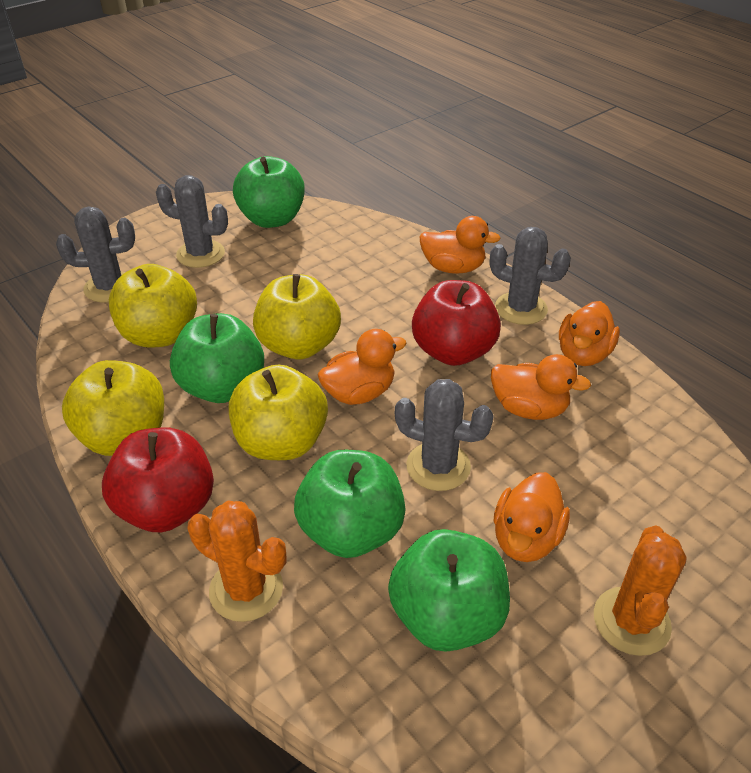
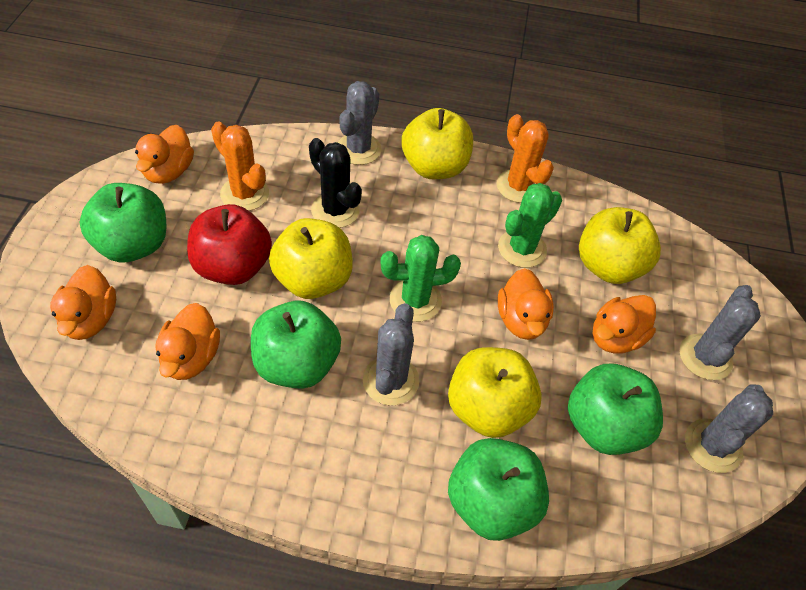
black cactus: none = 0 -> [309,138,362,228] = 1
green cactus: none = 0 -> [380,235,461,322] [498,183,562,268] = 2
red apple: [102,427,214,533] [412,280,501,366] = 2 -> [187,204,272,285] = 1

